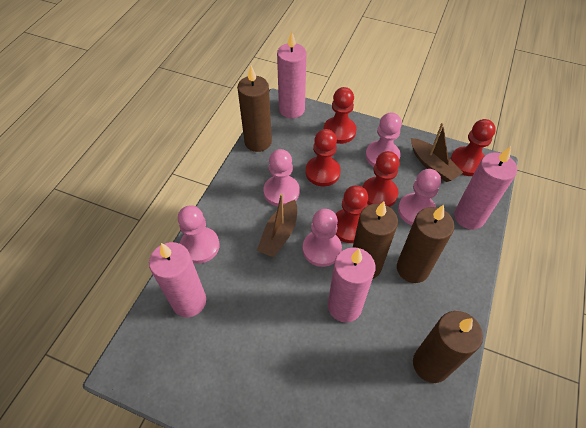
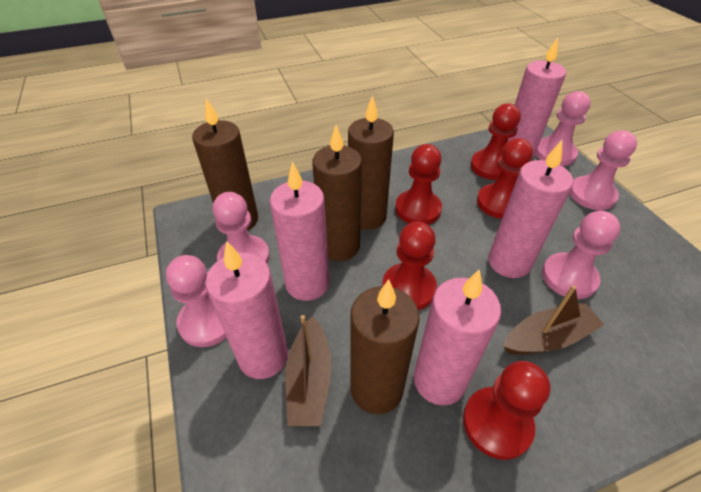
pink candle: [149,242,206,317] [277,31,306,118] [328,247,375,322] [454,146,517,229] = 4 -> [205,241,288,379] [270,162,329,301] [414,269,501,405] [488,141,574,278] [508,38,566,160] = 5

